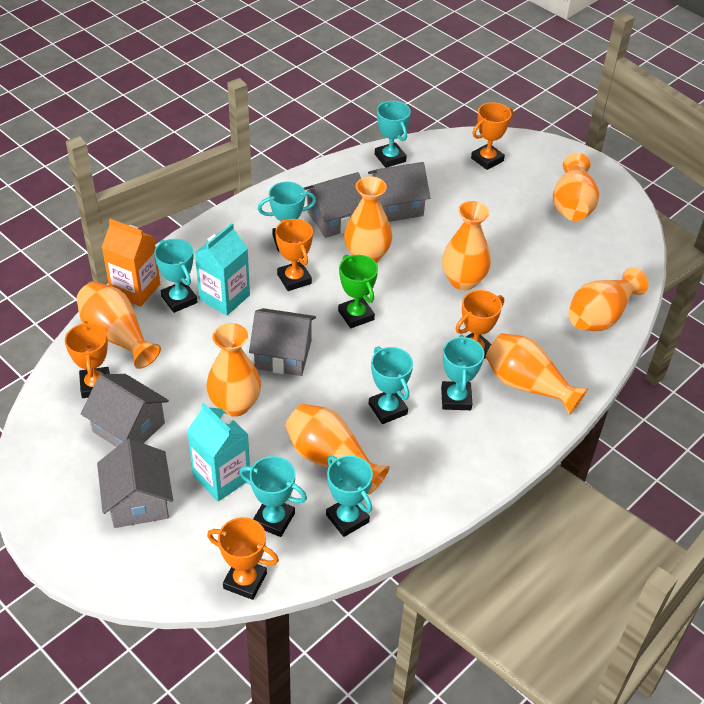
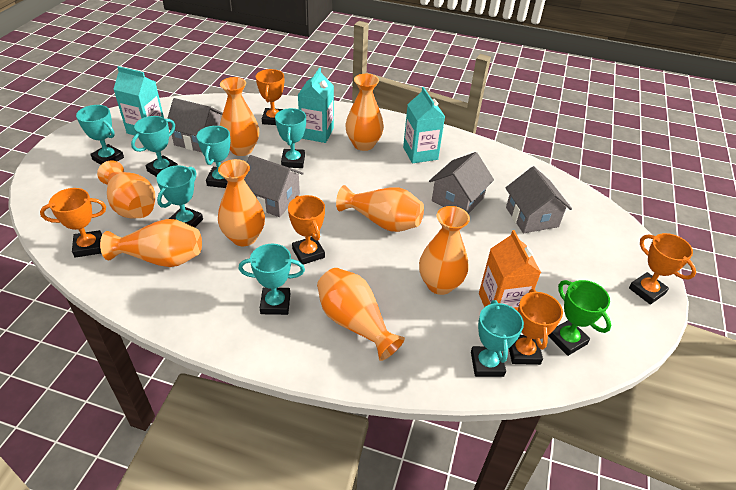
grey house: [81,374,169,447] [97,439,173,528] [249,308,316,376] [304,172,362,238] [368,162,430,222] = 5 -> [167,98,223,152] [244,155,304,217] [429,152,494,214] [505,166,572,233] = 4
turquoise carton: [187,403,250,501] [195,223,250,316] = 2 -> [113,66,164,136] [298,68,334,143] [403,87,445,163] = 3

